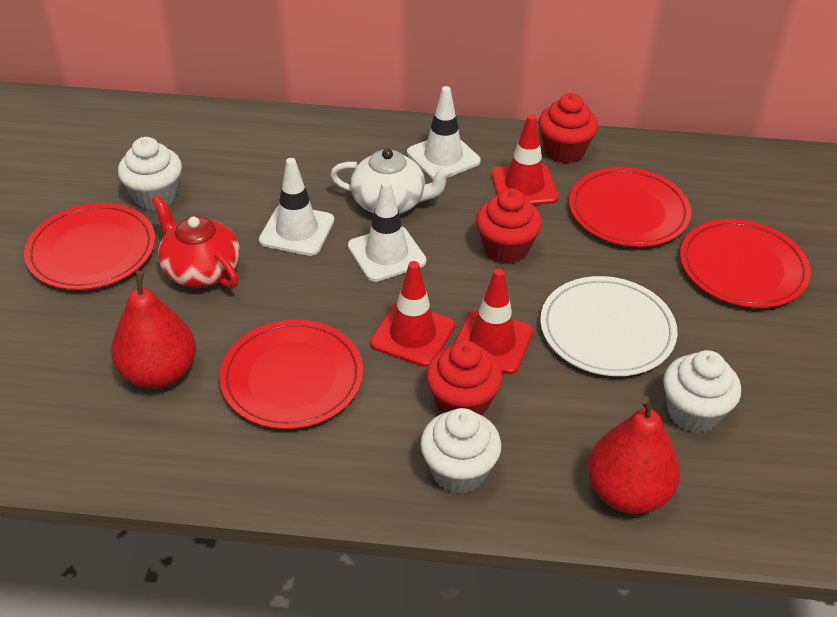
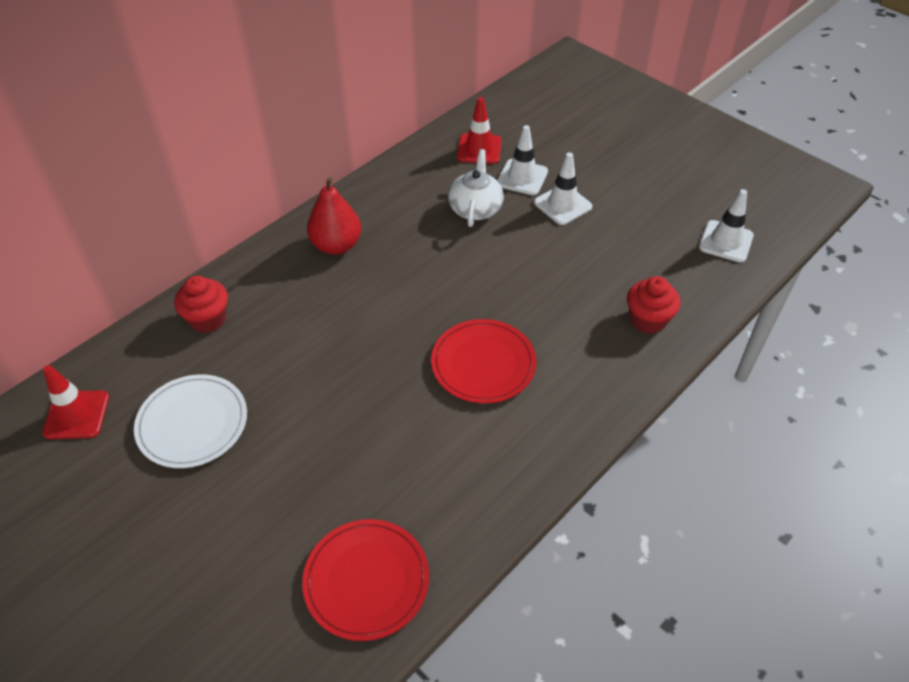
red cupcake: [426,341,502,416] [476,188,542,264] [538,93,598,164] = 3 -> [174,276,228,333] [627,276,680,334] = 2
red pear: [111,271,196,389] [588,396,680,514] = 2 -> [307,177,361,255] = 1
red plate: [24,203,155,290] [220,319,363,429] [569,167,691,247] [680,219,811,308] = 4 -> [302,519,429,641] [431,319,536,403] = 2
red teapot: [152,196,240,288] = 1 -> none = 0
red traffic cone: [370,261,455,367] [454,269,533,374] [491,114,559,205] = 3 -> [42,365,109,439] [457,97,502,164] = 2
white cupcake: [118,137,182,210] [420,408,501,494] [663,350,741,433] = 3 -> none = 0

